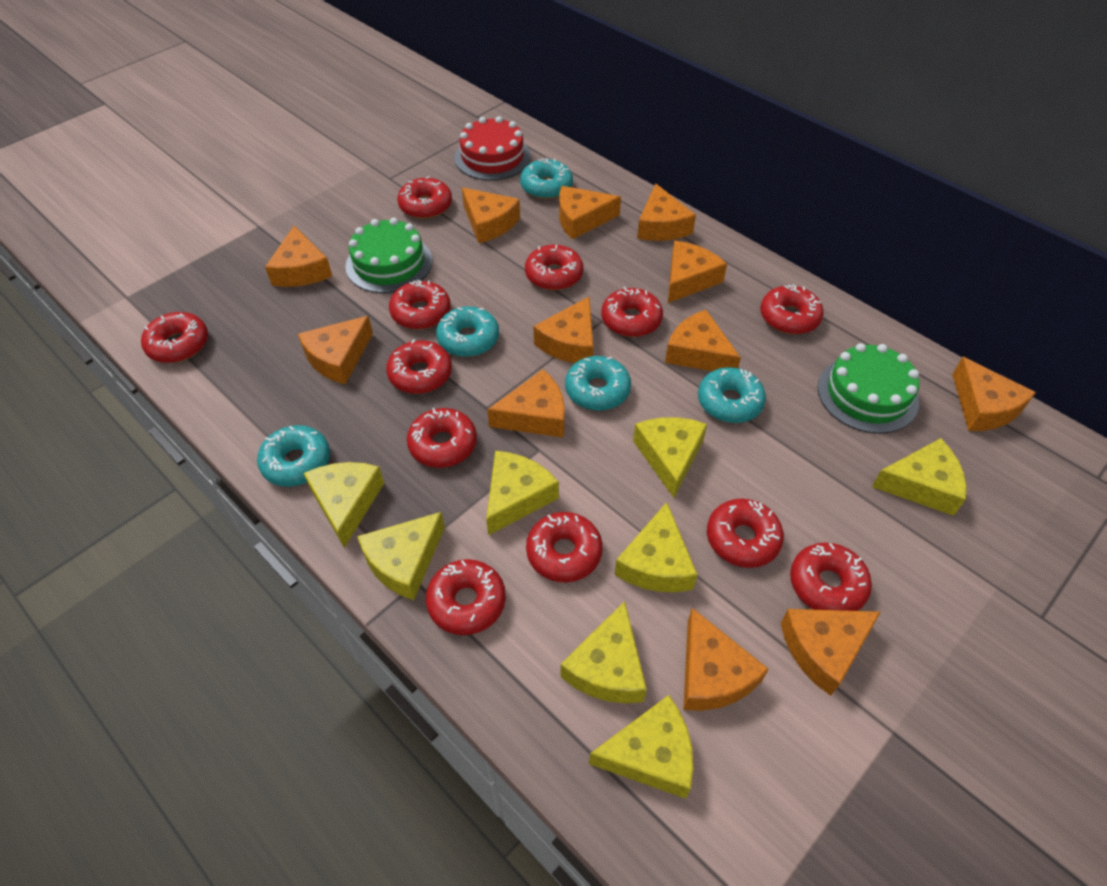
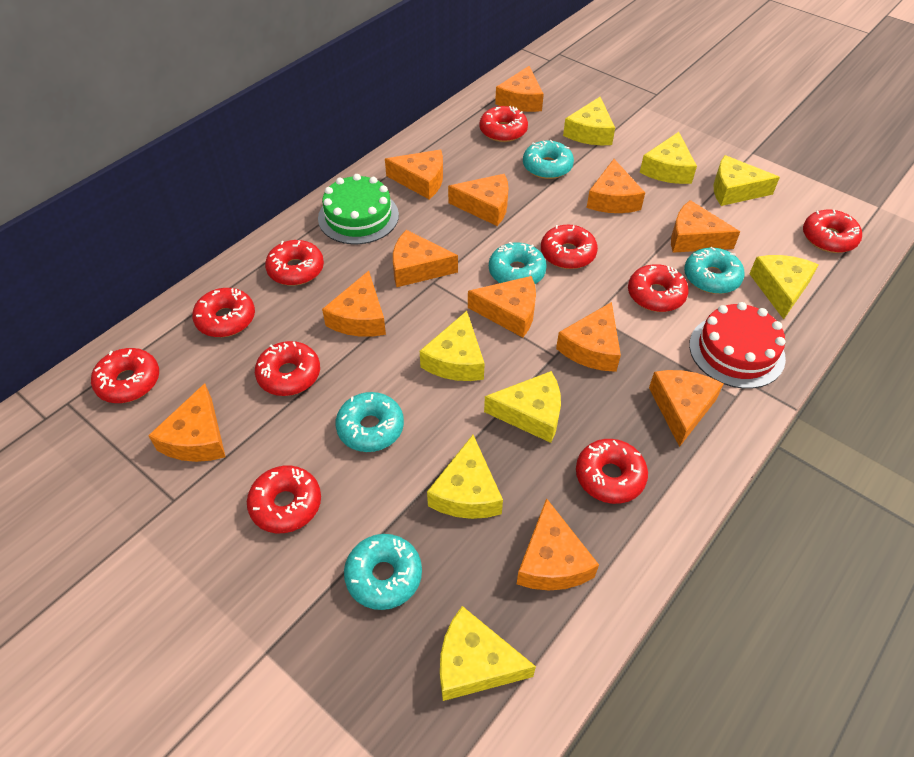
green cake: [345,218,433,293] [818,343,919,434] = 2 -> [318,174,399,244] = 1
red donut: [141,312,208,363] [386,339,452,394] [389,280,450,329] [397,176,452,219] [407,408,477,468] [426,559,506,635] [525,245,584,290] [526,512,603,582] [601,287,663,337] [707,499,784,568] [761,284,824,334] [790,543,872,611] = 12 -> [91,348,159,403] [192,288,255,337] [247,465,321,533] [255,341,320,396] [265,240,324,286] [480,106,528,142] [541,225,598,269] [576,439,648,504] [628,264,689,312] [803,210,862,253] = 10

